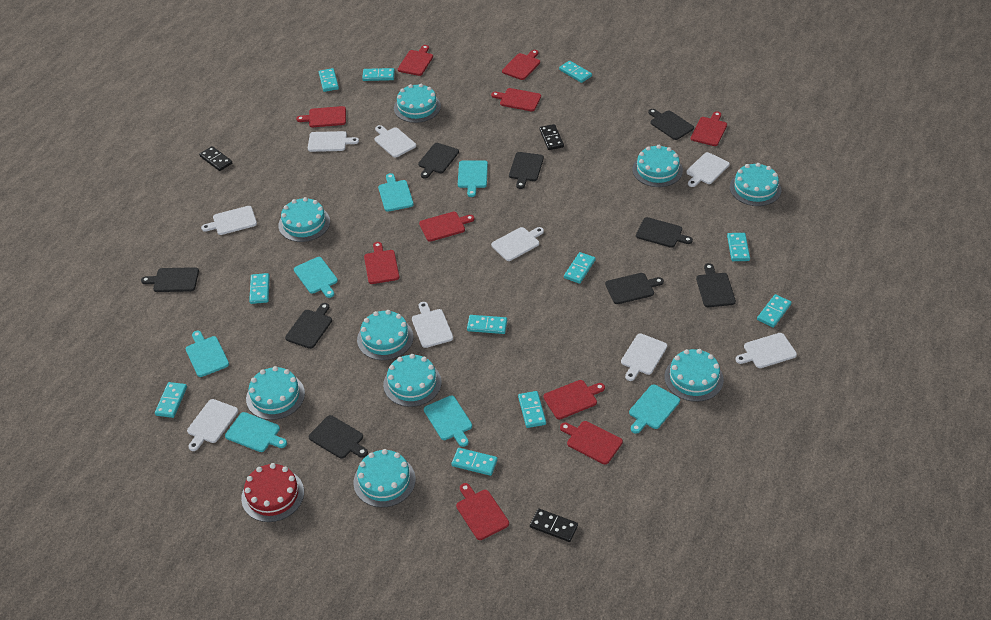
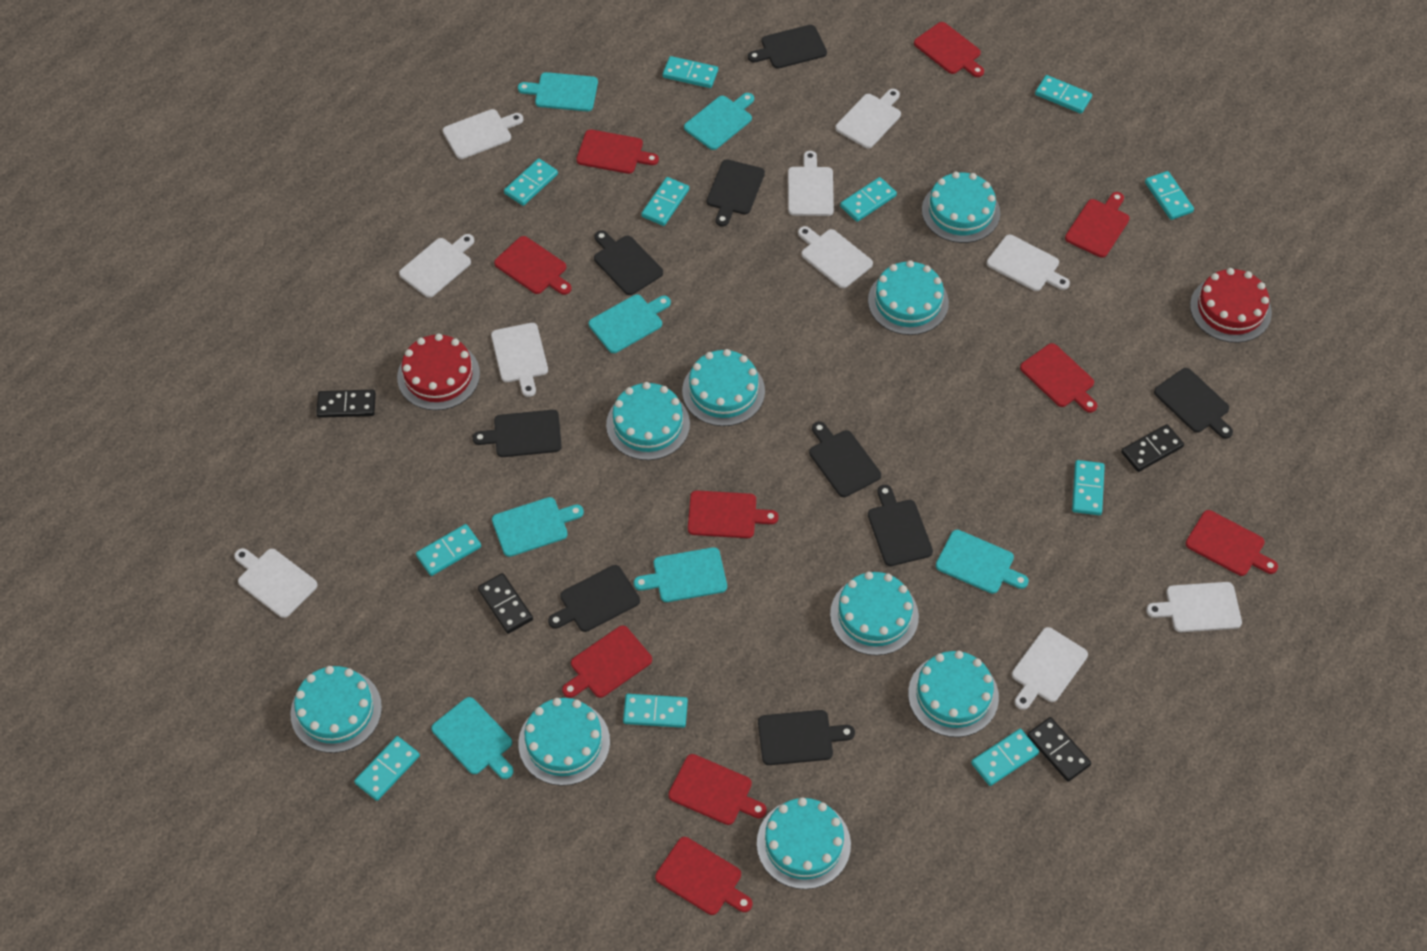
black domino: [199,146,232,171] [530,508,578,542] [539,124,564,150] = 3 -> [316,390,376,418] [478,573,533,634] [1027,717,1091,782] [1121,424,1184,472] = 4
red cake: [241,463,304,522] = 1 -> [397,333,480,410] [1190,268,1272,343] = 2
white cutting board: [187,399,238,451] [201,206,257,235] [308,131,359,152] [374,125,416,158] [412,302,453,348] [491,227,544,261] [621,333,667,381] [687,152,730,187] [735,333,797,368] = 9 -> [234,548,317,618] [399,234,474,298] [443,109,524,159] [491,323,548,397] [788,151,834,216] [798,226,873,288] [835,89,901,148] [987,235,1070,291] [1012,627,1088,710] [1146,582,1242,632] = 10

